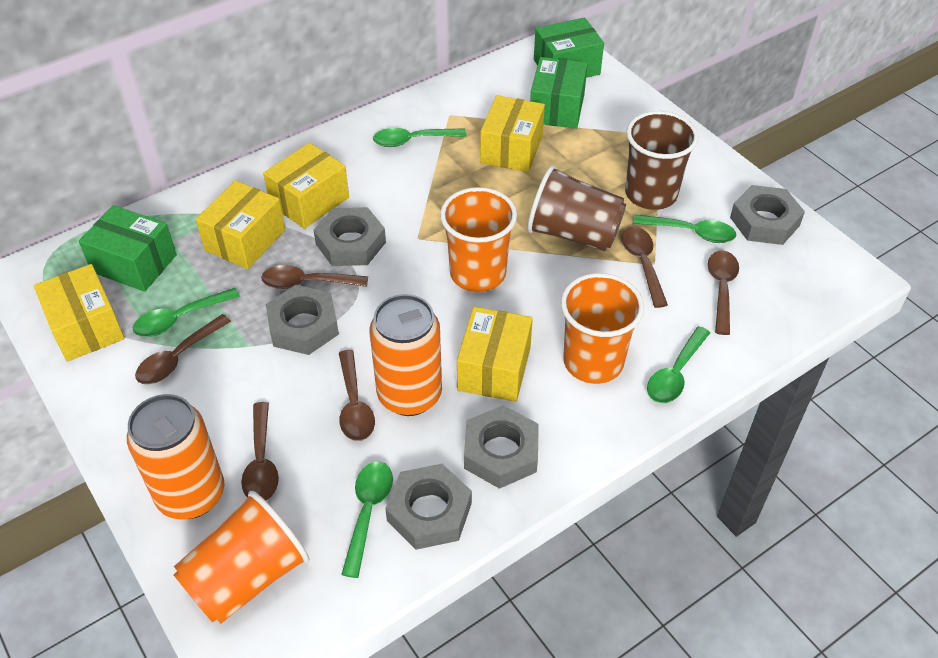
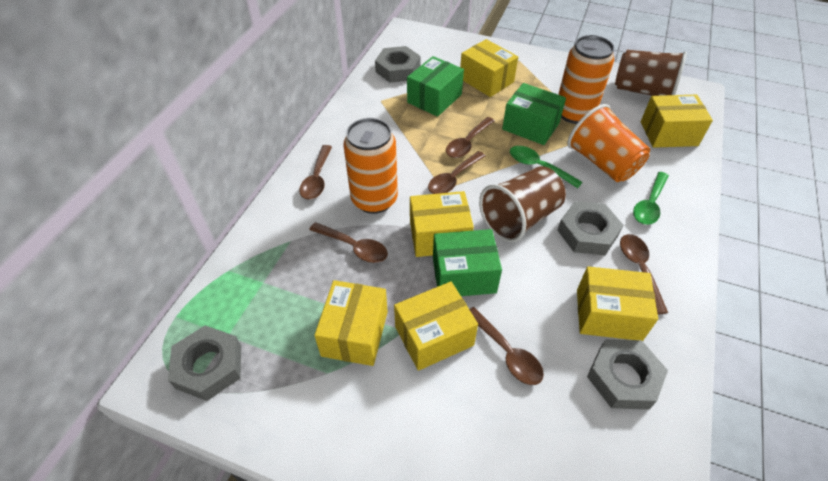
green spoon: [133,288,240,337] [341,462,393,578] [373,128,466,147] [633,215,736,243] [647,326,710,403] = 5 -> [510,146,583,188] [633,172,669,225] = 2
grey nut: [266,285,339,355] [313,207,386,266] [385,464,472,550] [464,405,539,489] [730,185,805,245] = 5 -> [168,325,241,401] [375,46,421,83] [557,201,623,255] [587,339,668,410] = 4
orange cup: [174,491,309,624] [440,187,517,292] [561,273,644,384] = 3 -> [567,104,650,182] = 1
yellow box: [34,264,125,362] [196,180,285,269] [263,143,349,229] [457,307,533,402] [480,95,545,172] = 5 -> [314,280,388,366] [394,281,478,371] [410,191,474,257] [460,39,518,97] [577,266,658,341] [641,95,713,148] = 6

